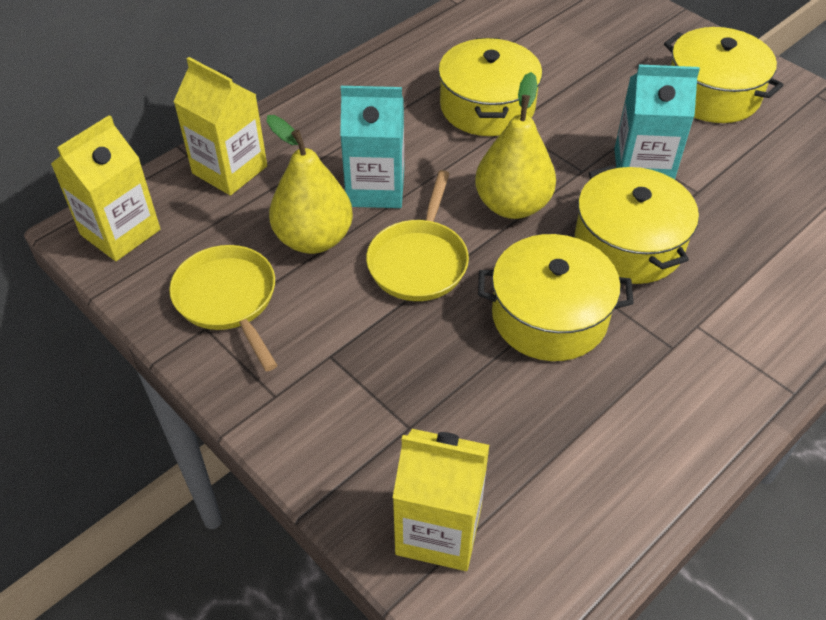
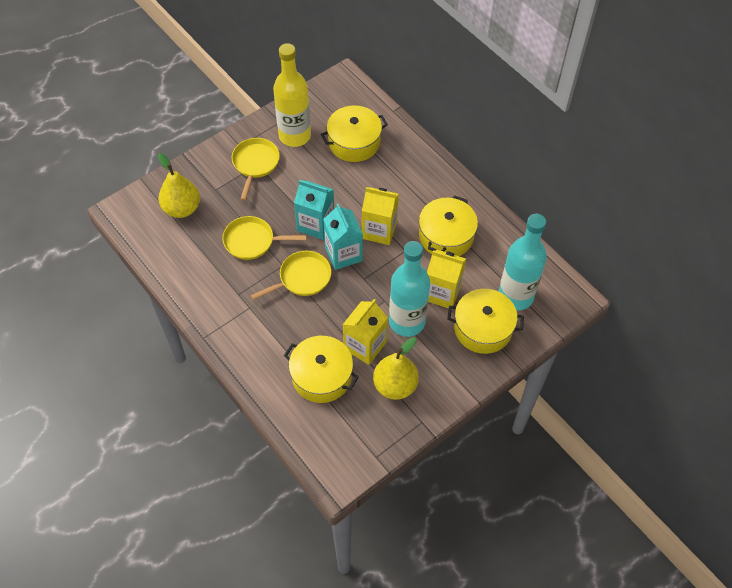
turquoise bottle: none = 0 -> [389,241,430,337] [498,214,547,311] = 2
yellow bottle: none = 0 -> [273,43,311,147] = 1
yellow pan: [169,245,277,371] [366,170,469,301] = 2 -> [222,216,307,260] [232,138,280,201] [250,251,331,300] = 3

